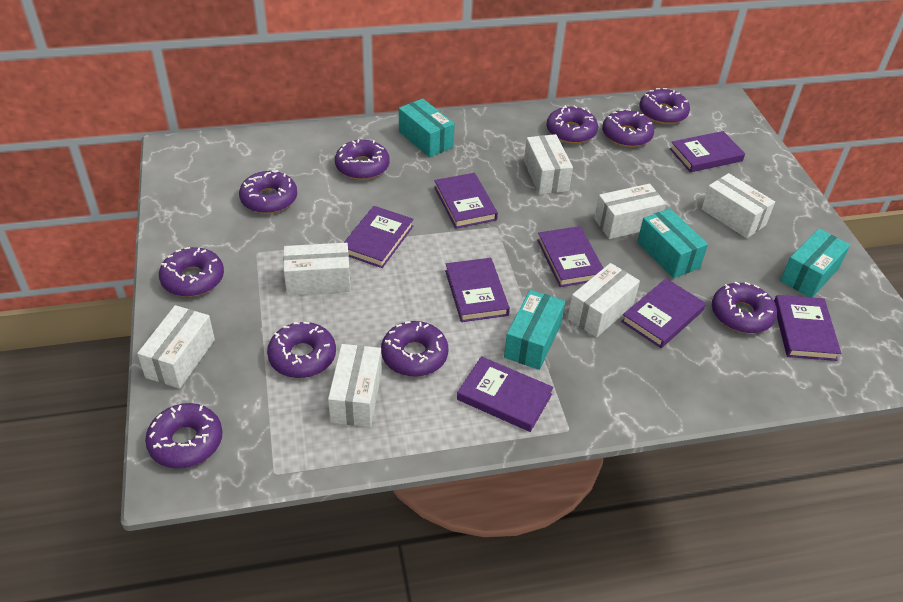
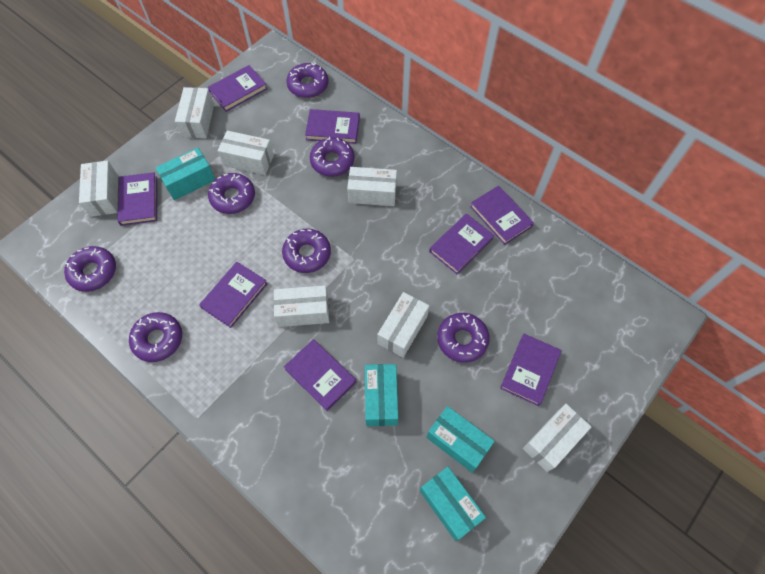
purple donut: [145,403,223,468] [159,247,224,297] [239,170,297,214] [267,322,336,378] [335,139,390,180] [381,321,448,377] [547,105,598,144] [602,109,654,147] [639,88,690,124] [712,282,777,333] = 10 -> [64,246,116,292] [129,312,182,362] [208,173,255,214] [282,229,331,273] [286,63,328,98] [310,137,355,177] [437,313,490,363] = 7

